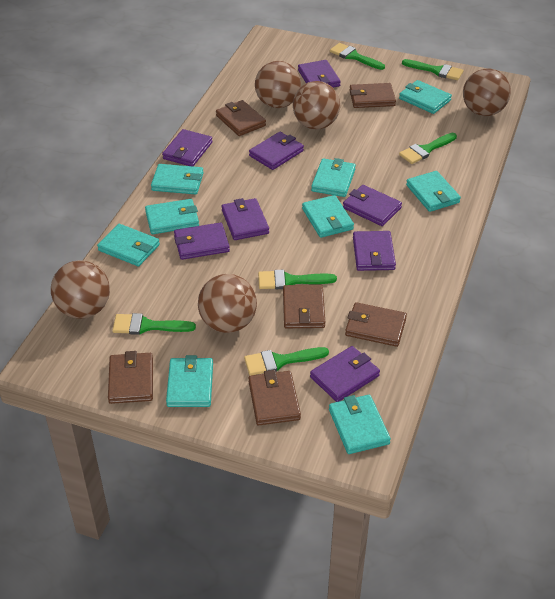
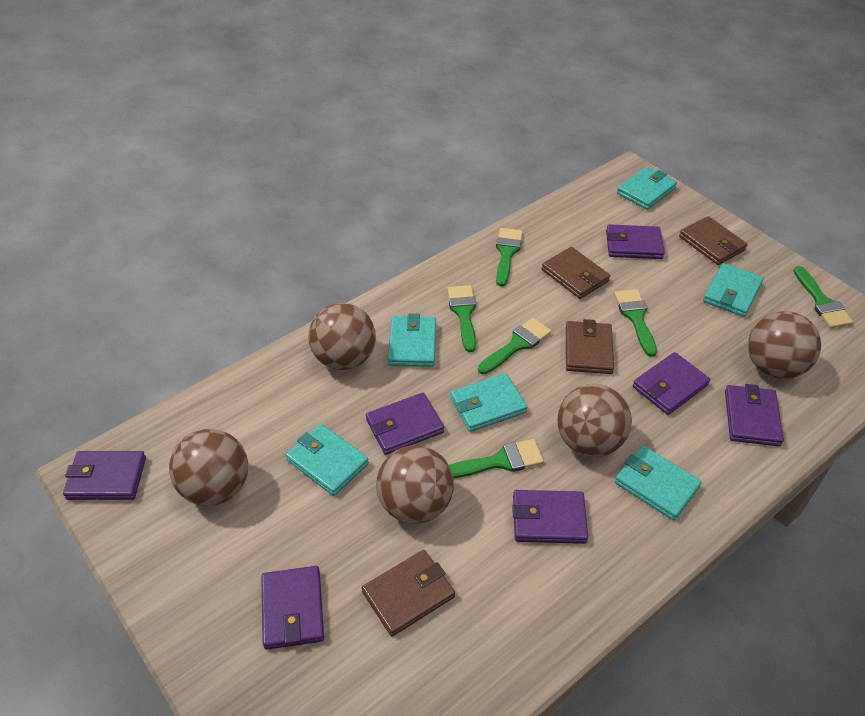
brown wallet: [108,351,153,404] [216,100,266,136] [248,370,301,425] [283,285,325,328] [345,302,407,347] [350,83,396,108] = 6 -> [362,550,455,636] [542,247,610,299] [566,319,614,374] [679,216,748,265] = 4
purple wallet: [162,129,212,166] [174,222,230,260] [222,198,269,240] [249,132,304,170] [298,60,341,88] [310,346,380,402] [343,185,402,226] [353,231,396,271] = 8 -> [63,451,146,500] [261,566,324,650] [366,393,444,455] [512,490,588,544] [606,224,665,259] [632,352,710,415] [725,384,784,446] = 7
turquoise wallet: [97,224,160,267] [145,199,199,234] [151,164,204,194] [166,355,213,407] [302,195,354,238] [311,158,356,197] [329,395,391,454] [399,80,452,114] [406,171,461,212] = 9 -> [286,424,369,496] [388,314,436,367] [450,373,527,432] [615,446,702,520] [617,166,677,210] [703,263,764,317] = 6

